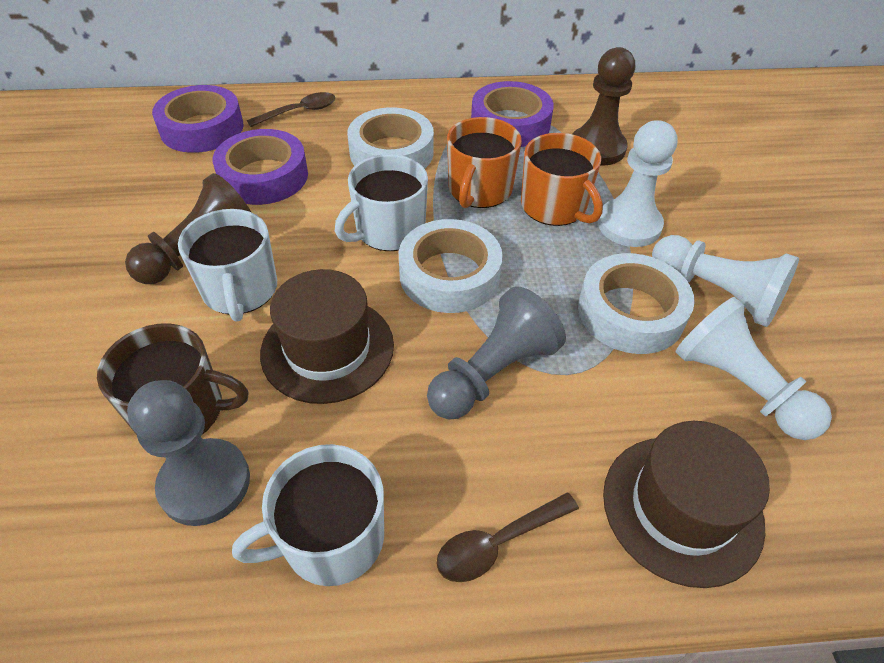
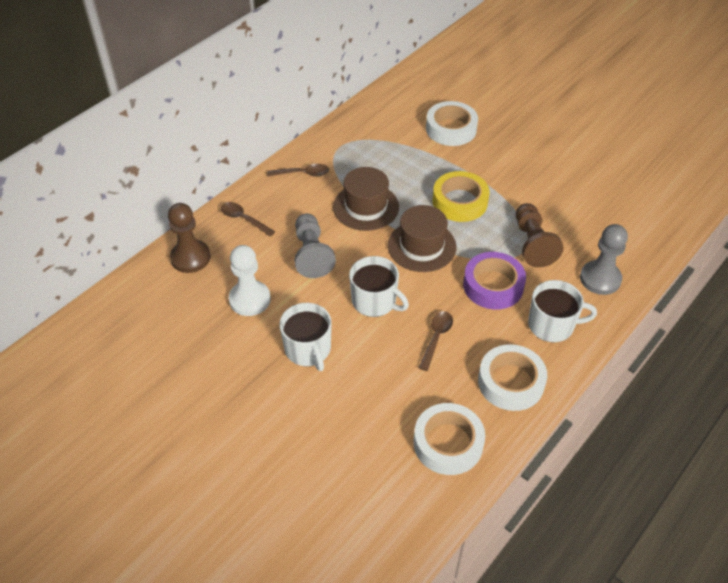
brown mug: [97,323,249,435] = 1 -> none = 0
brown spoon: [247,92,335,127] [437,493,579,582] = 2 -> [221,202,275,237] [267,164,329,177] [419,311,453,371] = 3
orange mug: [447,117,522,208] [521,133,603,226] = 2 -> none = 0
purple tape: [152,85,244,153] [213,129,308,205] [471,81,554,147] = 3 -> [463,252,526,310] = 1
white pawn: [598,121,678,247] [652,235,799,327] [675,297,832,440] = 3 -> [229,245,271,316] = 1
yellow tape: none = 0 -> [432,171,489,222] = 1

